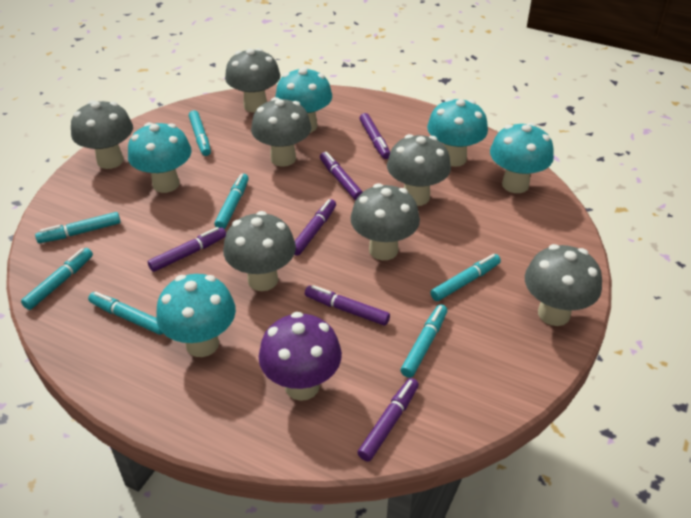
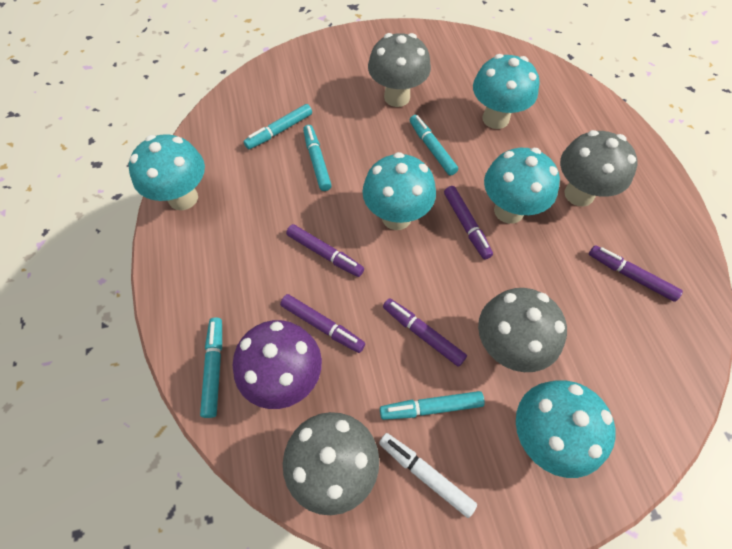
grey mushroom: [71,100,133,169] [223,211,296,291] [225,48,280,113] [251,97,311,167] [350,183,420,260] [387,134,451,206] [525,244,602,326] = 7 -> [283,412,379,515] [368,33,431,107] [478,288,567,372] [560,130,638,207] = 4
purple marker: [148,227,226,272] [294,199,336,256] [305,285,390,326] [320,152,363,200] [357,378,419,462] [359,113,390,159] = 6 -> [280,294,365,353] [286,224,364,277] [383,298,467,367] [444,186,493,260] [589,245,683,302] = 5
turquoise marker: [21,248,93,310] [35,212,121,243] [88,292,163,335] [189,110,211,156] [215,174,249,229] [401,304,447,378] [430,254,501,301] = 7 -> [200,318,222,418] [243,104,312,149] [303,125,332,191] [380,391,485,420] [410,115,458,176] = 5
white marker: none = 0 -> [379,433,477,518] = 1

